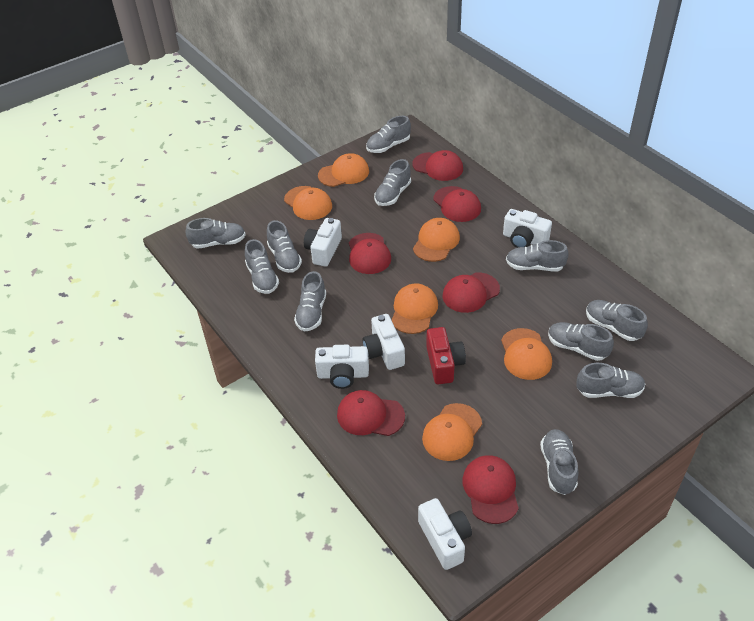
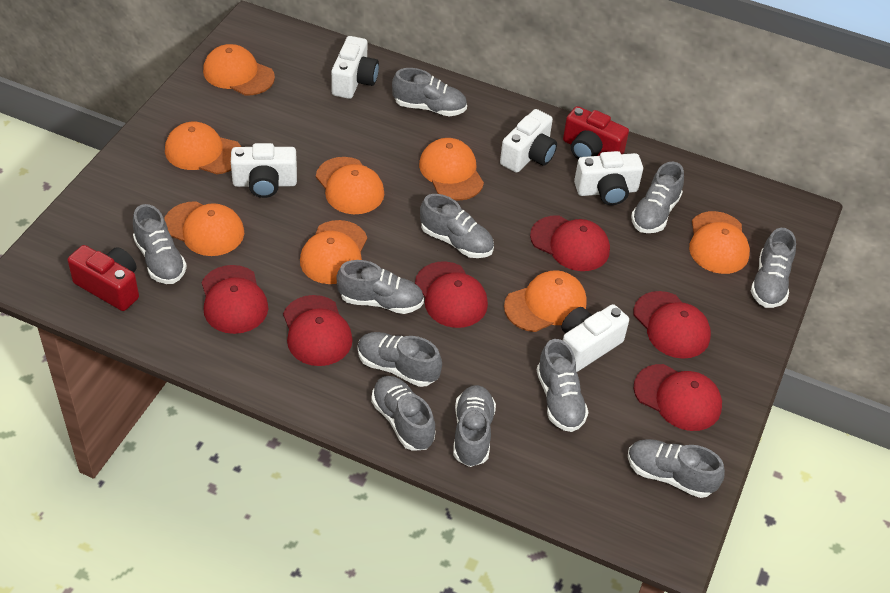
orange cap: [284,186,332,220] [318,153,369,187] [392,283,438,334] [413,218,460,262] [422,403,482,461] [501,328,552,380] = 6 -> [164,201,244,256] [165,122,241,174] [203,44,275,95] [300,220,367,284] [316,157,384,214] [419,138,484,201] [504,270,587,332] [689,211,750,274] = 8
red camera: [426,327,466,384] = 1 -> [68,245,139,311] [563,106,629,159] = 2

